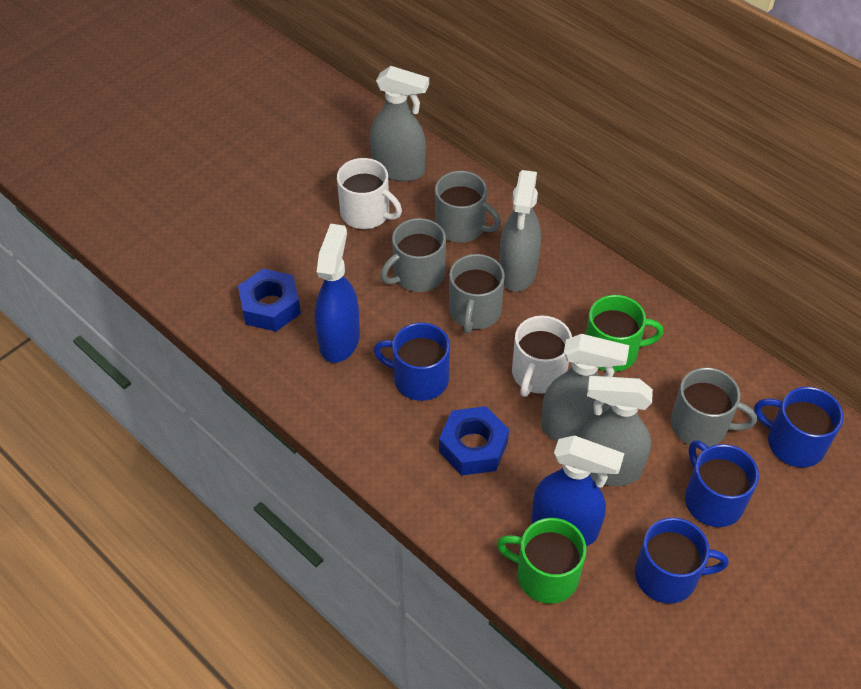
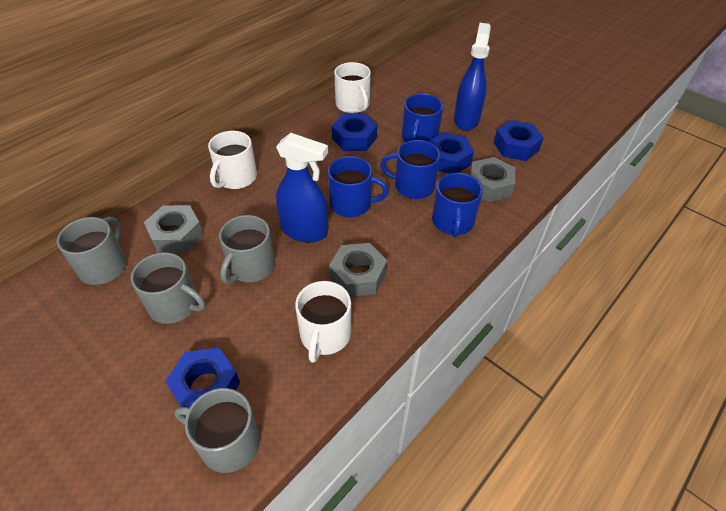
blue nut: [238,269,301,332] [439,406,509,476] = 2 -> [165,348,240,408] [332,114,377,151] [428,132,474,174] [494,120,544,161] = 4
green mug: [497,518,586,604] [586,295,663,372] = 2 -> none = 0
grey nut: none = 0 -> [144,205,203,253] [329,243,387,297] [470,157,515,202] = 3
grey spray bottle: [370,66,429,182] [499,170,541,292] [541,334,629,442] [580,376,653,486] = 4 -> none = 0
white mug: [337,158,402,229] [512,315,572,397] = 2 -> [208,131,257,189] [295,281,351,363] [334,62,371,113] = 3

